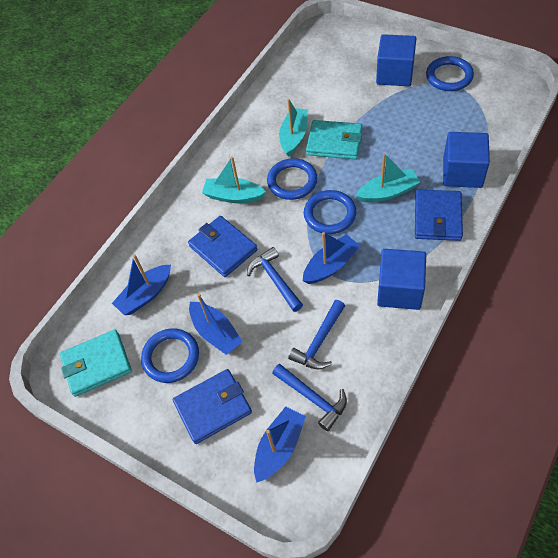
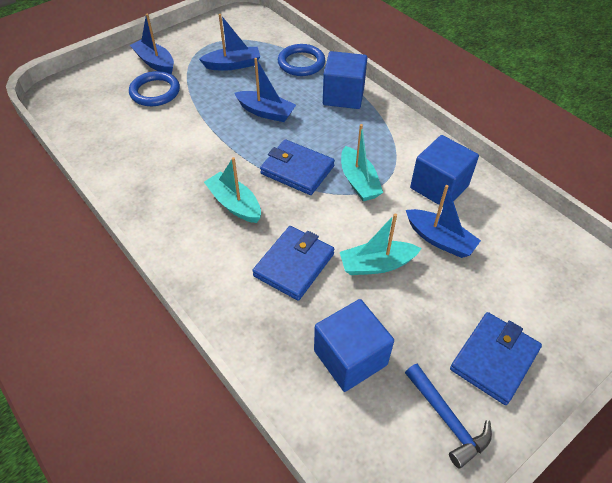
blue hammer: [247,247,303,312] [272,364,347,431] [288,300,345,369] = 3 -> [405,364,492,469] = 1
blue ring: [141,328,199,383] [267,158,318,200] [304,190,356,234] [426,56,474,91] = 4 -> [129,71,180,106] [278,44,325,76] = 2
turquoise wallet: [60,329,132,397] [306,120,362,159] = 2 -> none = 0

